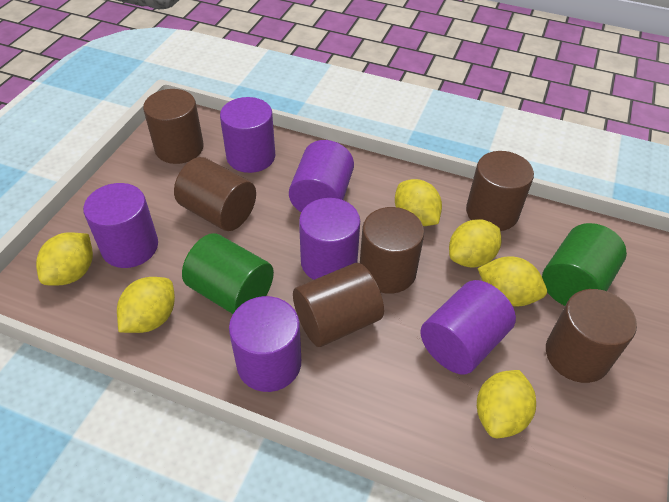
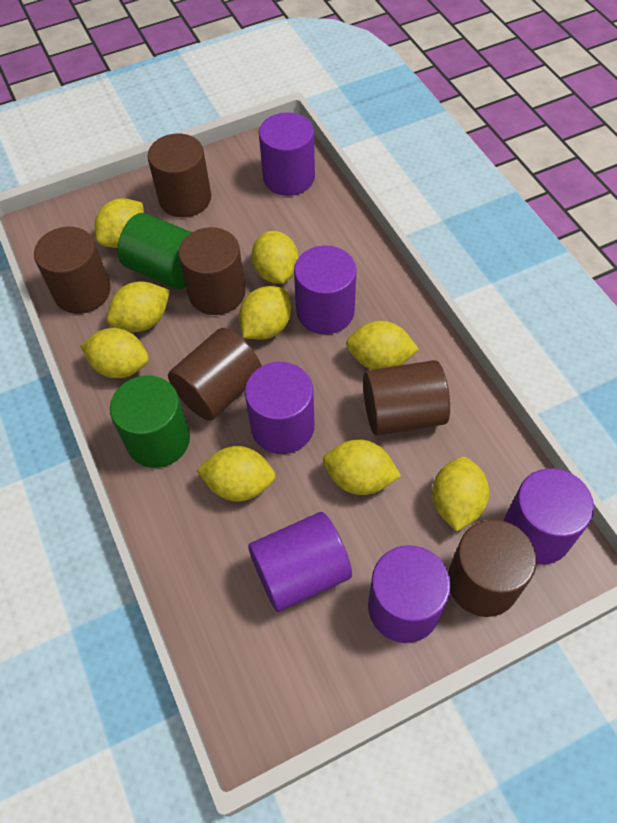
yellow lemon: [36,232,93,286] [117,277,175,333] [395,179,442,226] [449,219,501,267] [477,256,547,306] [477,370,536,438] = 6 -> [80,328,149,378] [95,198,144,248] [107,281,170,332] [196,446,276,501] [239,286,291,340] [252,231,298,284] [323,440,401,495] [346,321,419,370] [432,457,490,531] = 9

